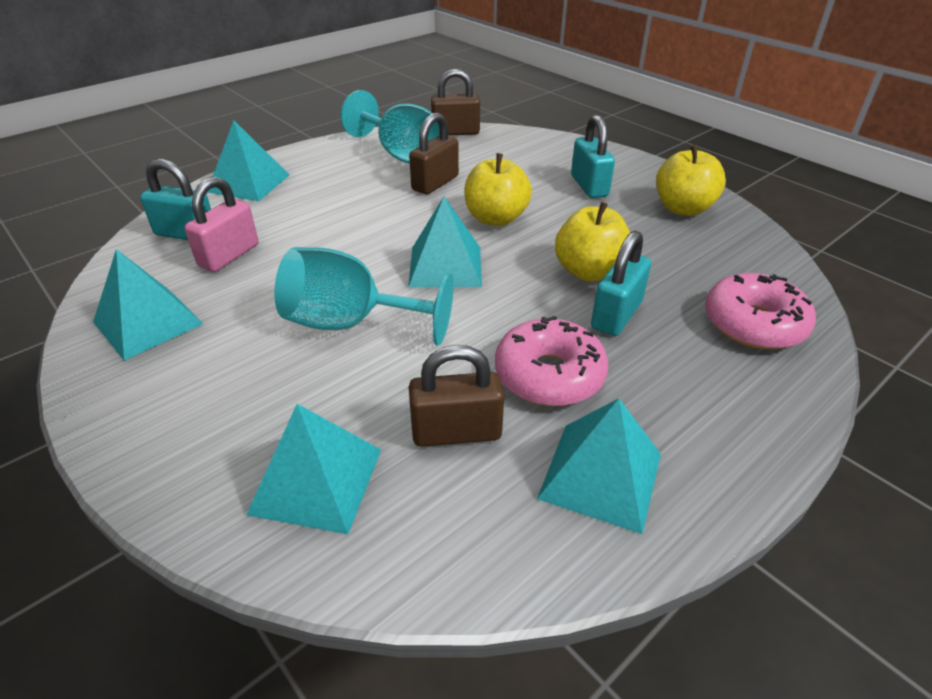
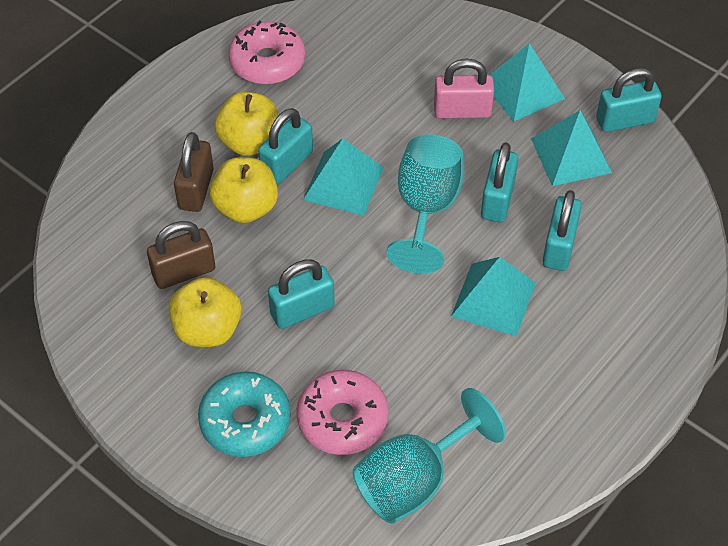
brown padlock: [409,113,459,194] [409,345,504,447] [431,69,480,136] = 3 -> [147,221,215,289] [174,132,214,212] = 2
turquoise donut: none = 0 -> [198,371,291,457] = 1
turquoise padlock: [140,159,211,240] [571,115,615,198] [591,231,651,336] = 3 -> [258,108,313,184] [268,260,335,329] [481,142,518,222] [542,190,582,271] [596,68,662,132] = 5
turquoise pyramid: [93,249,203,361] [207,120,290,201] [246,404,381,534] [408,197,482,288] [537,398,661,534] = 5 -> [303,138,384,216] [451,257,535,336] [489,43,565,121] [531,110,612,186] = 4

